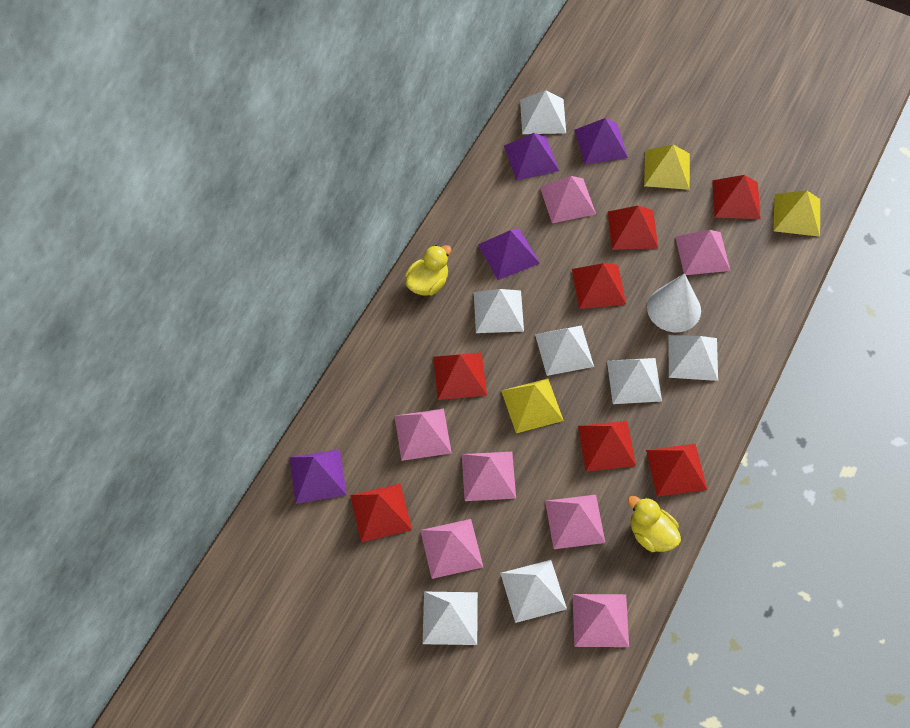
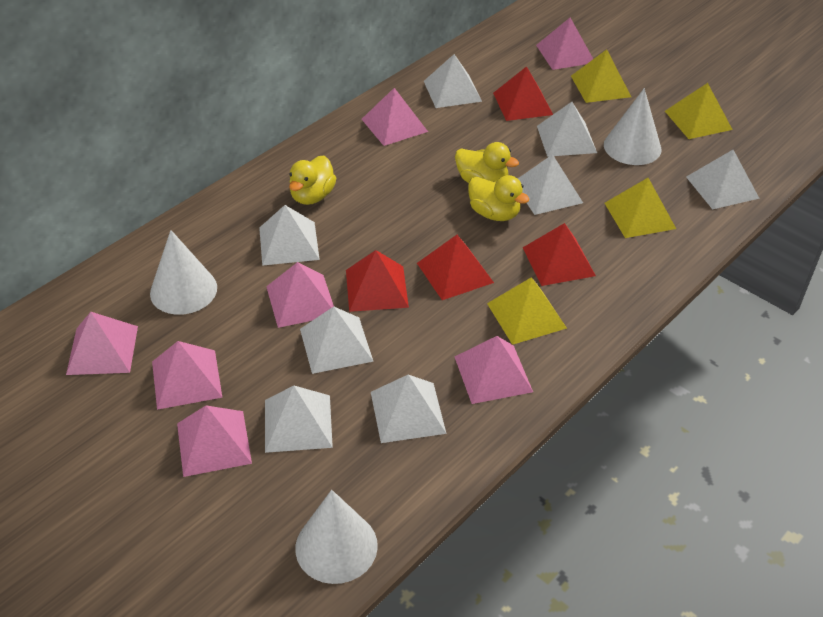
purple pyramid: [289,449,347,504] [478,229,540,280] [504,133,559,181] [575,118,628,165] = 4 -> none = 0
red pyramid: [350,483,412,542] [433,352,487,400] [572,263,626,309] [578,421,636,471] [608,206,658,250] [646,444,707,497] [712,175,761,219] = 7 -> [346,250,409,312] [417,235,494,300] [493,66,553,121] [523,223,596,286] = 4
white cone: [647,273,701,332] = 1 -> [150,230,217,315] [295,490,378,584] [604,88,662,165] = 3
white pyramid: [423,592,478,645] [474,289,524,333] [500,560,567,623] [520,90,566,134] [535,325,594,376] [607,358,662,404] [668,335,718,381] = 7 -> [259,205,320,266] [265,385,333,453] [300,306,374,374] [371,374,447,443] [424,54,482,108] [518,154,583,215] [537,102,597,157] [686,150,760,209] = 8
yellow duck: [405,245,452,295] [628,496,681,552] = 2 -> [289,156,336,205] [455,142,519,183] [468,175,530,221] = 3
yellow pyramid: [501,378,564,433] [644,145,690,190] [773,191,820,237] = 3 -> [487,277,567,345] [571,49,631,103] [604,178,676,238] [665,83,733,139] = 4

